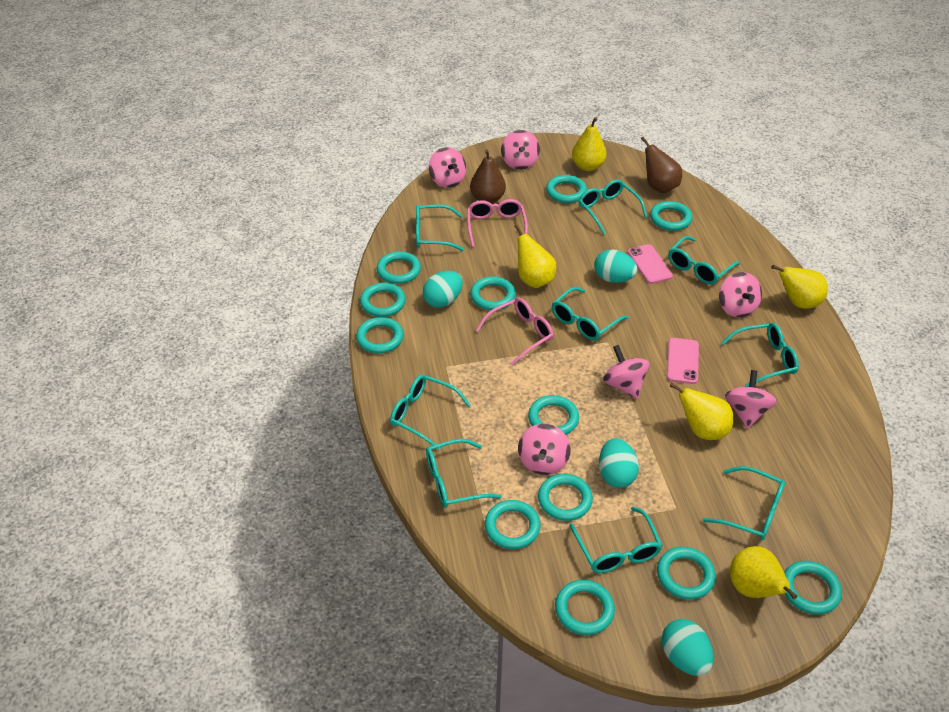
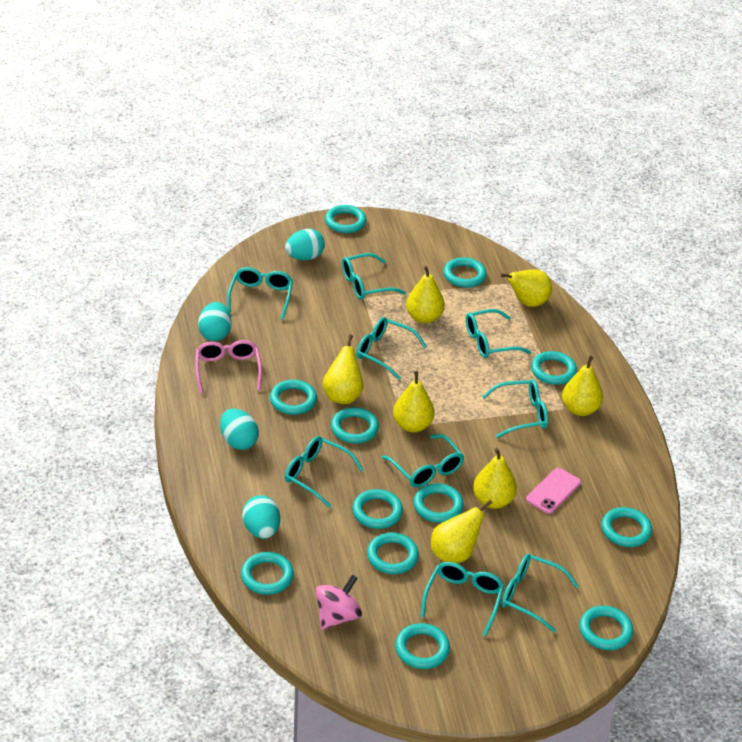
brown pear: [470,149,506,204] [641,137,682,193] = 2 -> none = 0
pink glasses: [467,199,528,247] [476,297,553,366] = 2 -> [195,340,262,393] = 1
pink phone: [628,244,673,284] [667,338,699,384] = 2 -> [526,468,581,514] = 1
pink spinning top: [429,147,466,188] [501,130,540,170] [518,424,571,475] [603,345,649,399] [719,272,762,318] [725,370,777,429] = 6 -> [316,575,362,630] = 1
yellow pear: [514,224,557,288] [572,117,607,171] [670,383,734,440] [730,546,797,599] [772,265,828,309] = 5 -> [323,335,364,404] [393,371,435,432] [406,266,445,324] [431,500,492,564] [473,448,517,509] [501,269,552,307] [562,356,603,416] = 7

